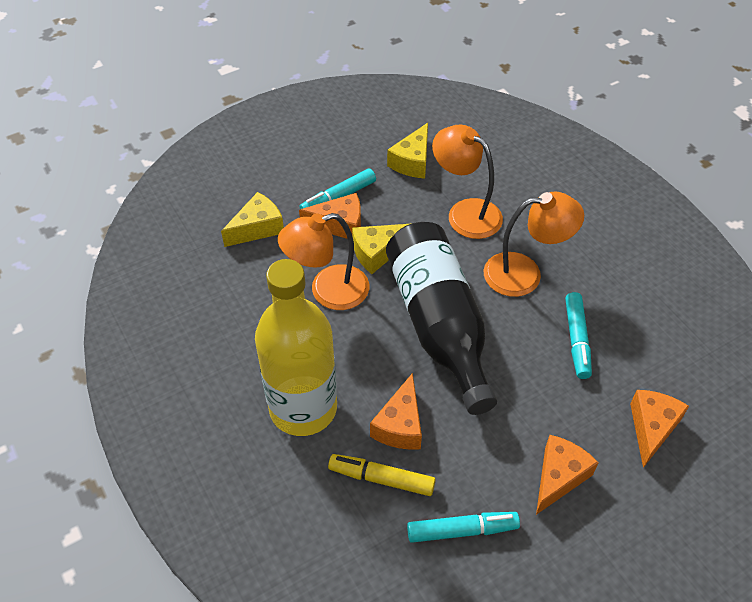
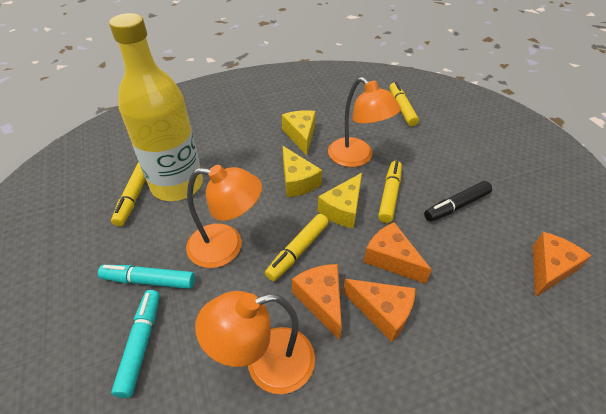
black bottle: [386,222,497,415] = 1 -> none = 0
black marker: none = 0 -> [424,181,492,222] = 1
turquoise marker: [300,169,376,209] [407,512,520,543] [565,292,592,379] = 3 -> [98,265,195,289] [111,290,160,398] = 2
yellow marker: [328,454,436,496] = 1 -> [111,162,146,227] [265,214,329,281] [378,161,402,223] [389,82,419,126] = 4

